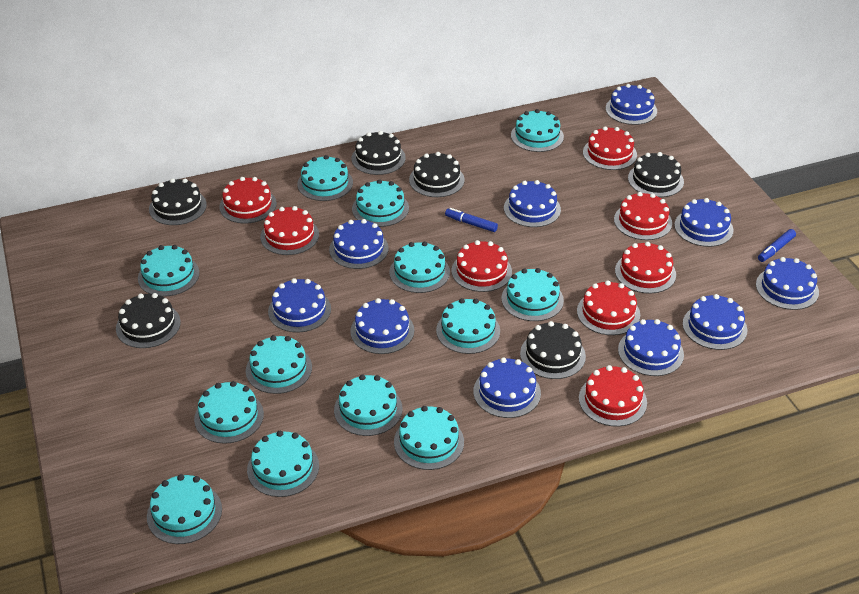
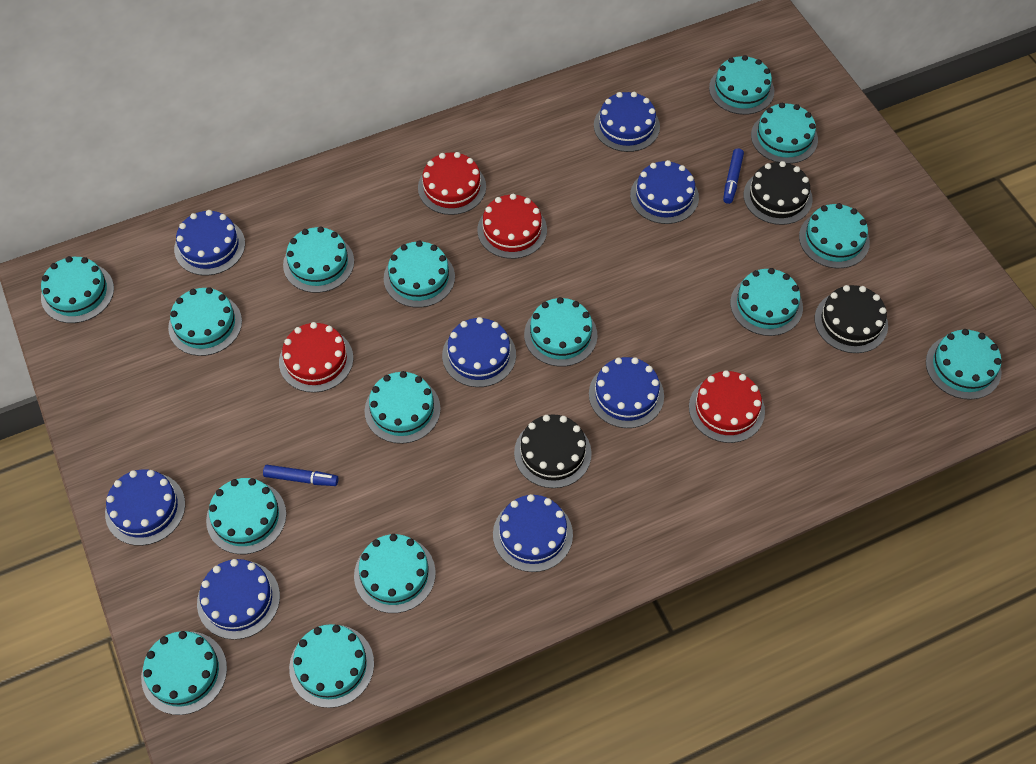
black cake: [116,293,181,348] [149,178,207,225] [352,131,406,175] [409,152,465,197] [520,321,586,379] [628,152,684,197] = 6 -> [514,414,592,488] [744,161,813,225] [815,285,888,353] = 3
blue cake: [268,278,331,333] [329,219,389,269] [350,298,414,354] [473,357,541,418] [504,180,561,227] [606,84,657,125] [618,319,684,376] [674,198,734,247] [683,294,747,350] [756,257,819,310] = 10 -> [105,469,185,546] [174,210,245,276] [197,559,280,640] [442,317,516,387] [493,494,573,572] [589,357,664,428] [594,92,660,152] [630,160,699,224] = 8
red cake: [219,177,277,223] [260,206,319,255] [452,240,512,292] [577,280,640,335] [579,365,647,427] [583,126,637,170] [614,192,672,240] [615,242,676,294] = 8 -> [279,322,353,393] [418,152,486,215] [477,194,547,259] [689,370,765,443] = 4
turquoise cake: [138,245,200,297] [147,474,222,544] [194,381,264,444] [246,335,312,394] [247,431,319,497] [297,155,353,201] [334,375,403,436] [352,179,409,227] [389,241,450,293] [394,406,464,470] [436,298,500,354] [501,268,564,321] [511,109,564,152] = 13 -> [41,256,114,323] [141,631,227,715] [168,287,242,356] [206,478,286,554] [283,226,354,293] [289,624,374,708] [354,534,436,613] [365,371,441,444] [384,241,455,308] [524,297,597,367] [709,55,774,115] [730,268,803,336] [751,103,818,164] [799,203,870,268] [926,329,1002,400] = 15

